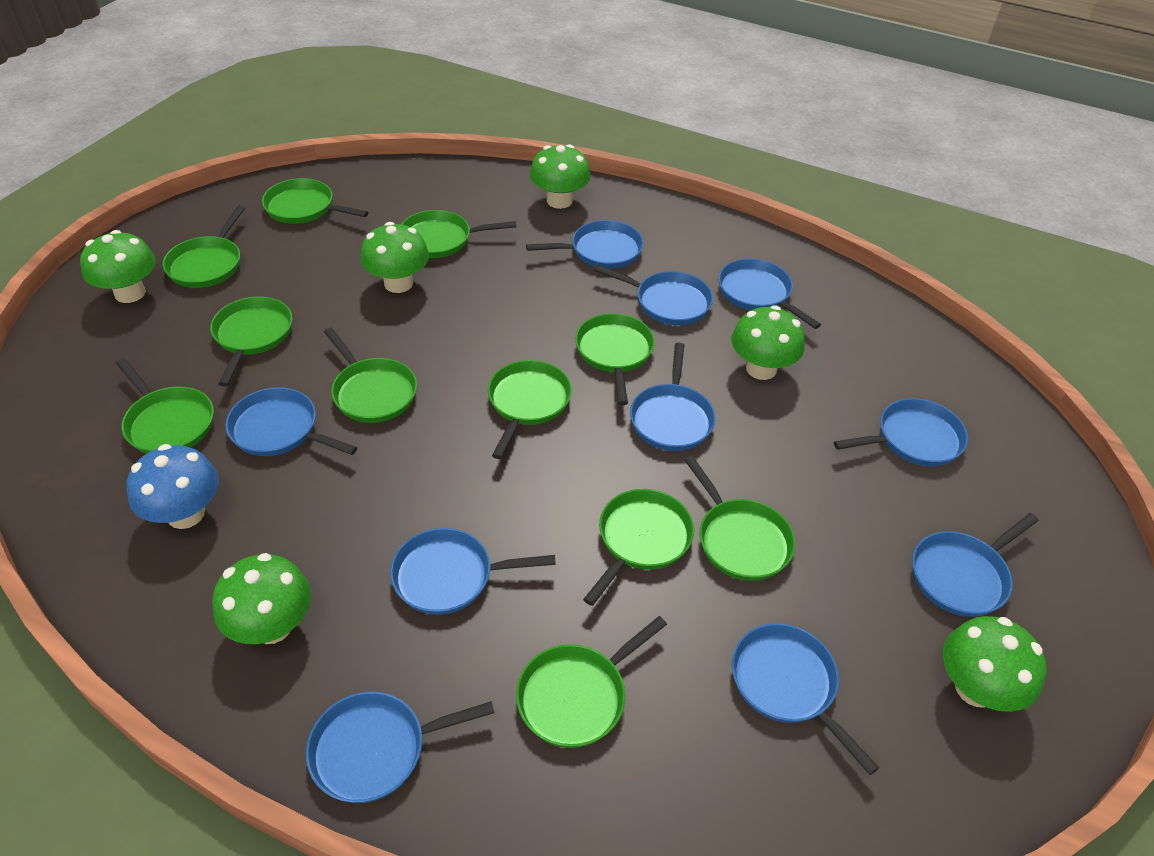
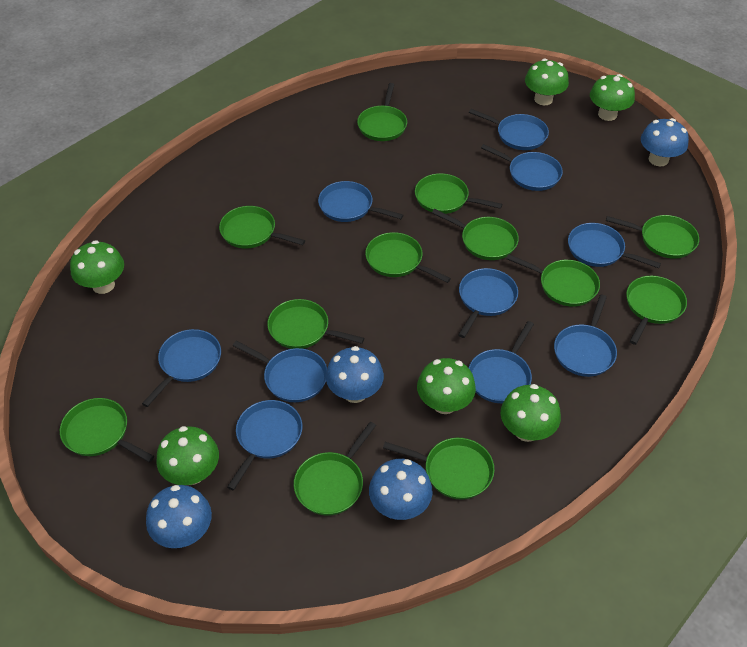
blue mushroom: [127,444,219,529] = 1 -> [146,485,212,548] [326,346,384,403] [369,459,433,520] [641,118,689,166] = 4
green pan: [116,358,214,454] [162,205,245,288] [210,296,292,386] [262,178,368,224] [324,328,417,423] [401,210,516,258] [488,360,572,459] [516,616,667,748] [575,313,655,405] [583,489,694,606] [684,456,795,581] = 11 -> [60,398,154,462] [219,206,305,248] [267,299,364,349] [294,422,376,516] [357,83,407,141] [365,232,451,283] [383,438,494,499] [415,173,502,214] [432,209,519,260] [506,254,600,307] [606,215,699,259] [626,276,687,345] = 12

